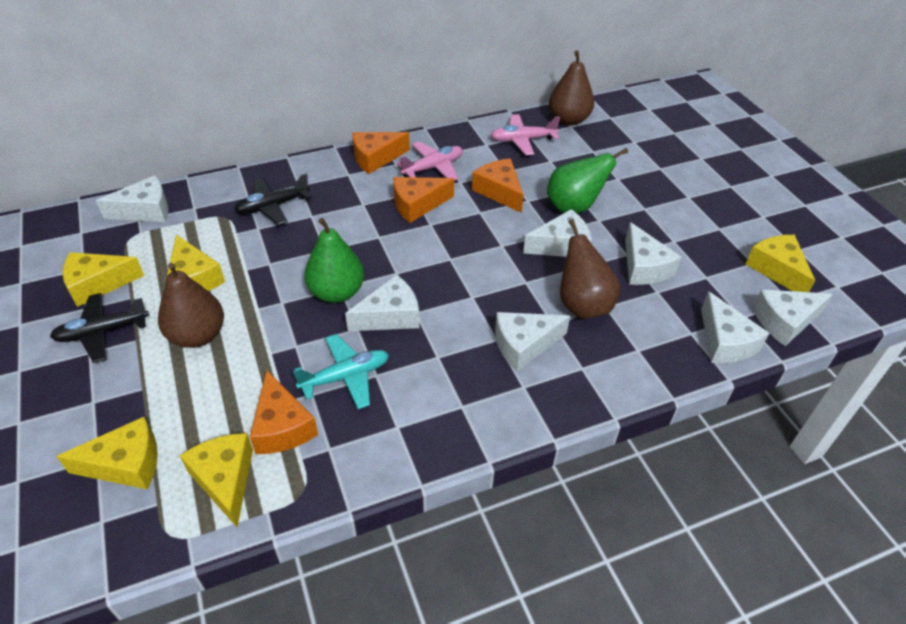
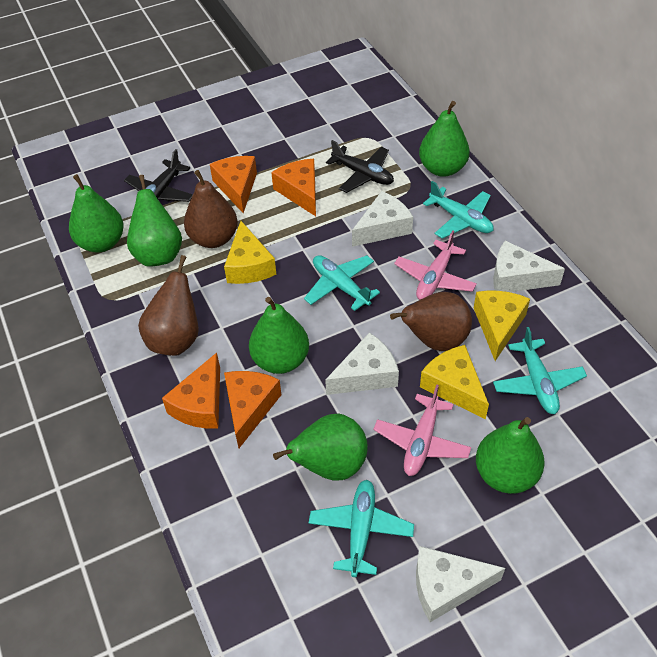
green pear: [304,218,364,303] [547,148,628,213] = 2 -> [69,174,124,253] [127,175,182,267] [249,297,309,374] [273,414,368,481] [419,101,470,177] [476,417,545,494] = 6
turquoise plane: [293,334,389,409] = 1 -> [304,255,380,311] [309,480,414,577] [423,181,494,239] [493,327,587,414] = 4
white cheese: [96,175,169,222] [345,275,420,331] [495,312,570,371] [523,209,592,257] [625,222,681,285] [701,291,769,363] [753,290,833,346] = 7 -> [325,332,399,395] [352,191,413,247] [416,546,505,622] [493,241,565,292] = 4
yellow cheese: [56,417,158,490] [63,252,144,307] [165,235,225,291] [180,433,253,527] [746,235,815,292] = 5 -> [224,221,277,284] [420,345,489,419] [474,291,530,361] = 3

